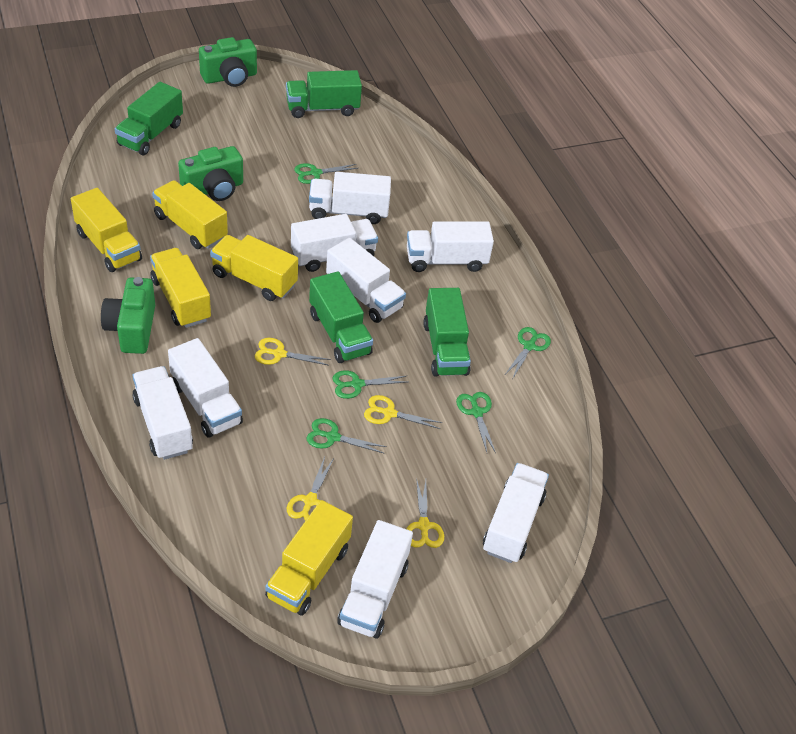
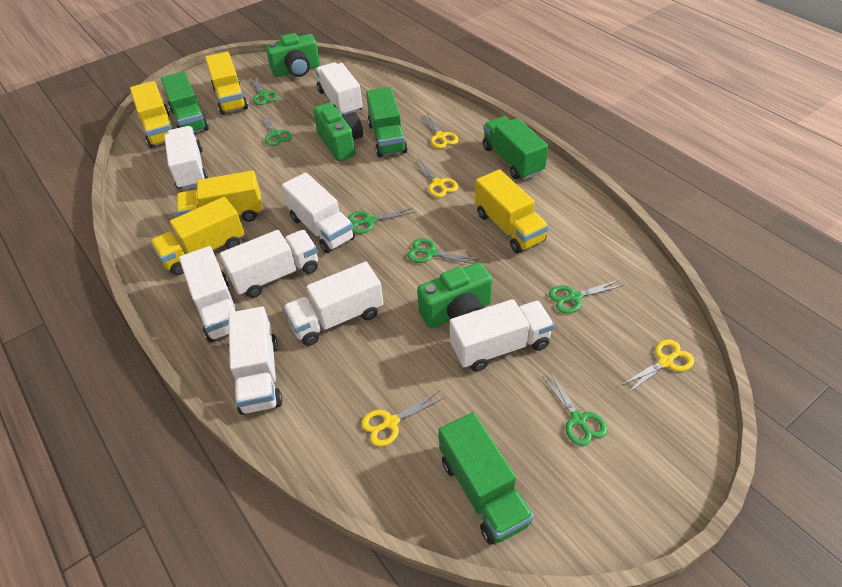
green scissors: [294,163,358,184] [307,418,387,453] [332,370,407,399] [456,392,496,453] [506,327,551,378] = 5 -> [250,76,278,105] [260,113,292,146] [348,208,415,234] [407,238,480,264] [542,371,608,446] [549,280,624,314] = 6

